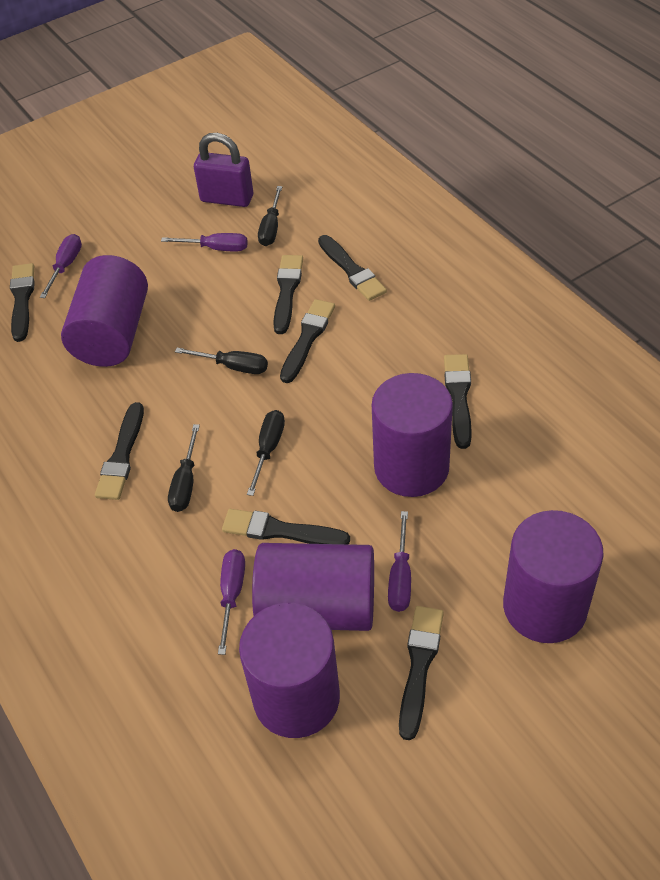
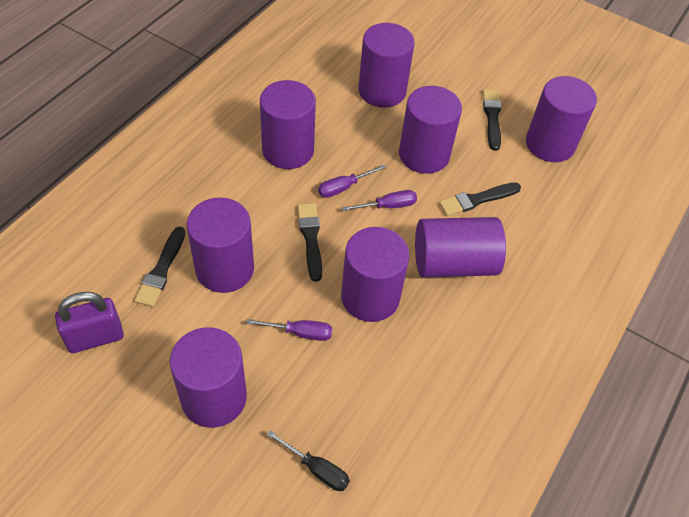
black brush: [10,263,35,342] [95,402,144,500] [222,509,350,544] [273,255,303,334] [280,299,335,383] [318,235,387,301] [399,606,444,740] [444,354,471,449] = 8 -> [135,227,185,307] [297,203,322,282] [439,182,521,216] [483,89,502,151] = 4
black screwdriver: [168,424,200,512] [175,348,268,374] [247,410,285,496] [258,186,282,246] = 4 -> [267,430,350,491] = 1
purple cylinder: [61,255,148,367] [239,603,340,738] [252,543,374,631] [372,373,453,497] [503,510,604,643] = 5 -> [170,327,247,428] [187,198,254,293] [260,80,316,169] [341,227,409,322] [358,23,415,108] [399,86,462,174] [415,217,506,278] [526,76,597,162] = 8
purple screwdriver: [40,234,82,298] [161,233,248,251] [218,549,245,655] [388,511,411,612] = 4 -> [246,319,332,341] [318,165,386,198] [342,190,417,211] = 3

